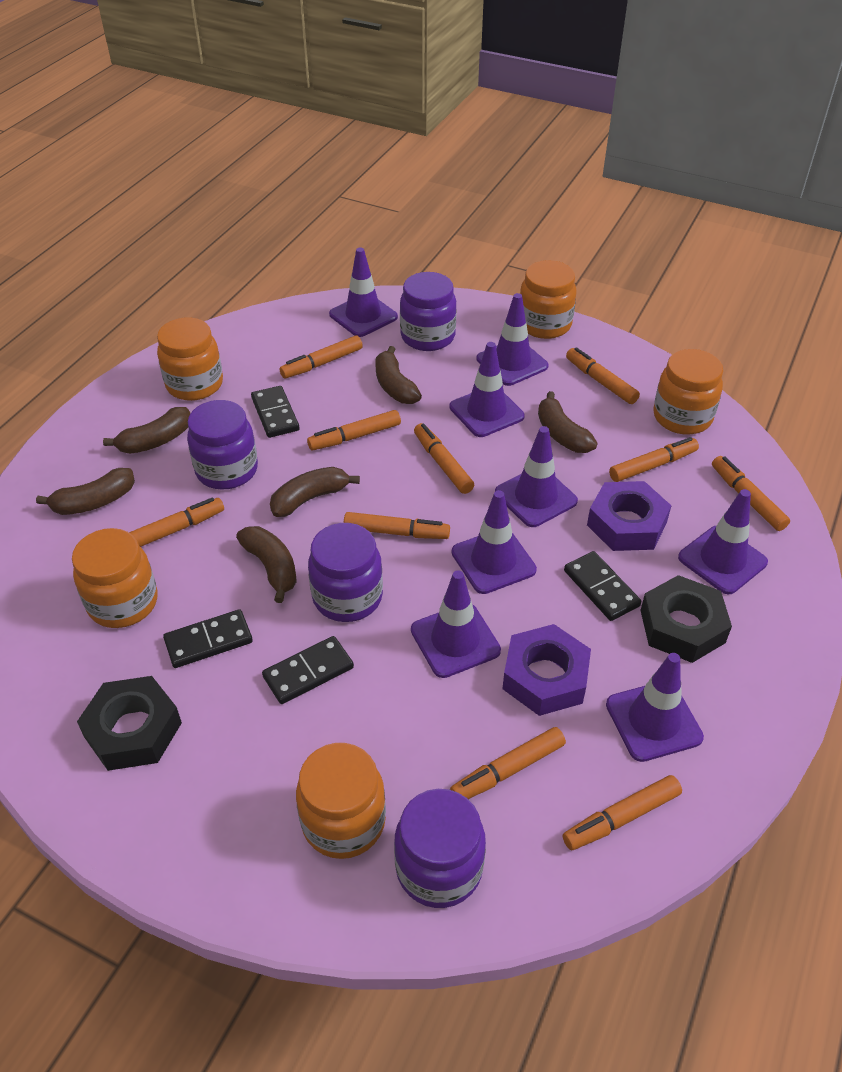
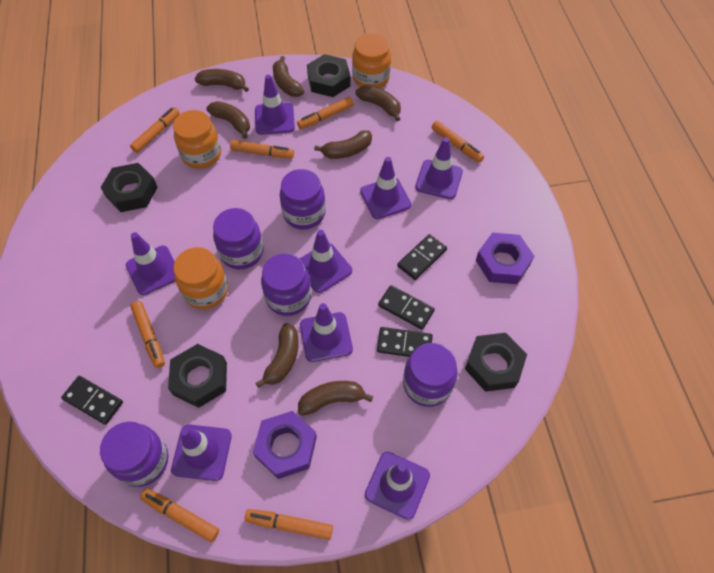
black nut: [77,676,182,771] [640,575,732,663] = 2 -> [100,163,158,212] [168,344,227,408] [307,54,350,97] [465,333,527,392] = 4
brown banana: [36,468,135,515] [103,407,190,454] [236,526,297,603] [270,467,360,517] [375,346,422,404] [538,391,597,453] = 6 -> [195,69,249,92] [206,101,250,139] [255,323,299,388] [273,56,304,97] [298,381,373,416] [314,130,372,159] [356,85,401,121] = 7
orange jar: [72,528,158,628] [157,318,223,401] [296,743,386,859] [520,260,577,339] [653,349,723,435] = 5 -> [173,110,221,169] [174,247,228,310] [352,33,391,88] = 3
orange marker: [129,497,224,547] [280,336,363,378] [307,410,401,450] [344,512,450,539] [414,423,474,494] [450,727,566,799] [563,775,682,850] [566,347,640,404] [609,437,699,482] [712,456,790,531] = 10 -> [130,107,180,153] [130,301,165,368] [140,489,219,542] [230,140,294,159] [245,509,333,540] [297,97,354,129] [431,120,484,163] = 7
purple jar: [187,400,258,490] [308,523,383,622] [394,789,486,908] [400,272,457,351] = 4 -> [100,422,168,487] [213,208,264,269] [261,253,311,316] [280,169,326,229] [403,343,458,407] = 5

